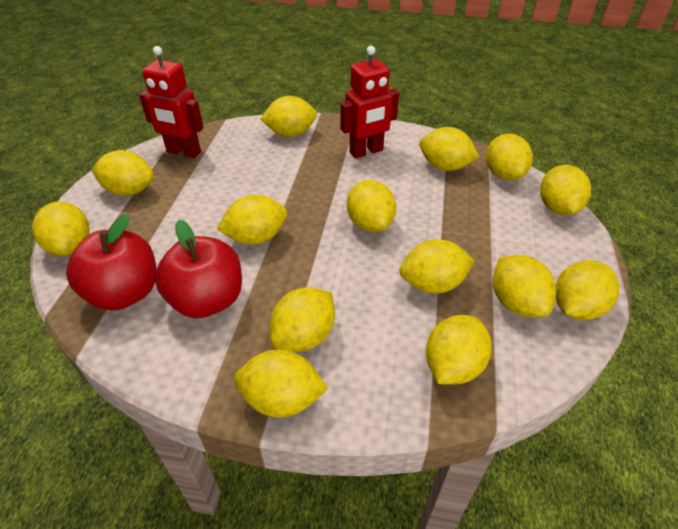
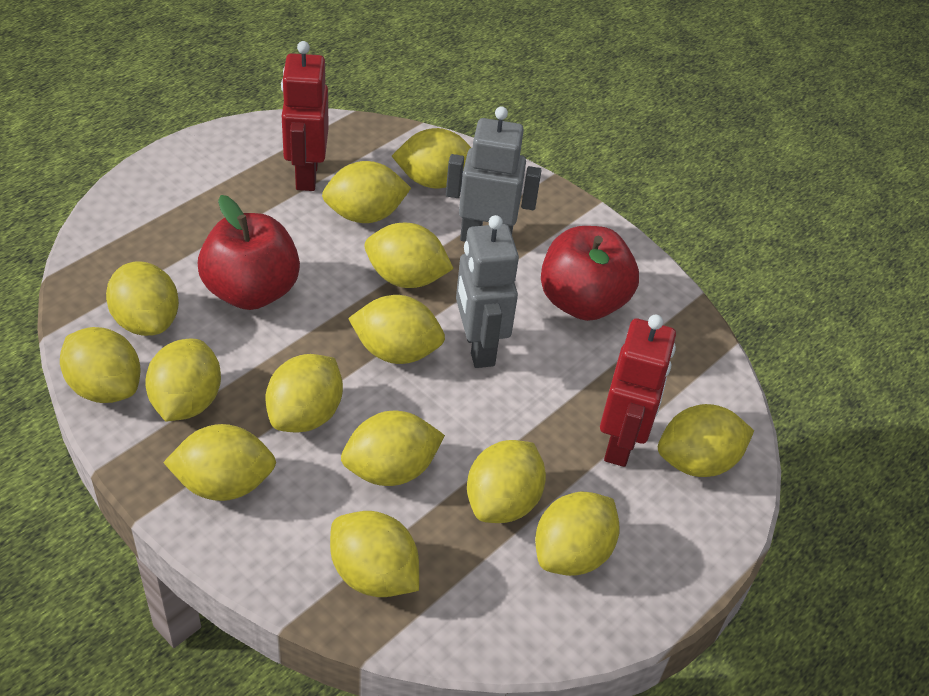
grey robot: none = 0 -> [446,106,542,242] [456,215,519,368] = 2

